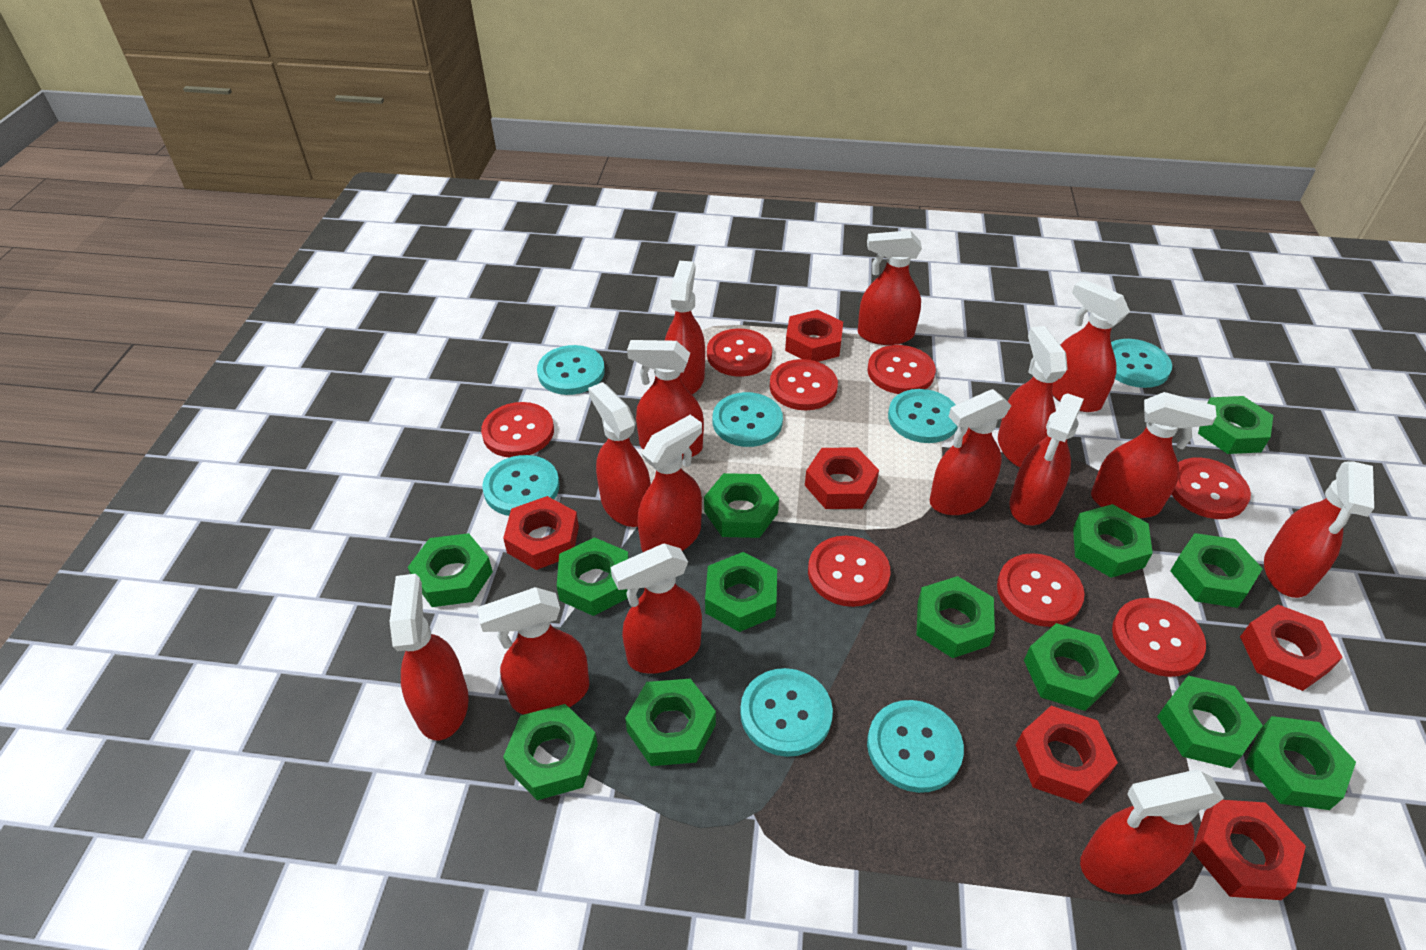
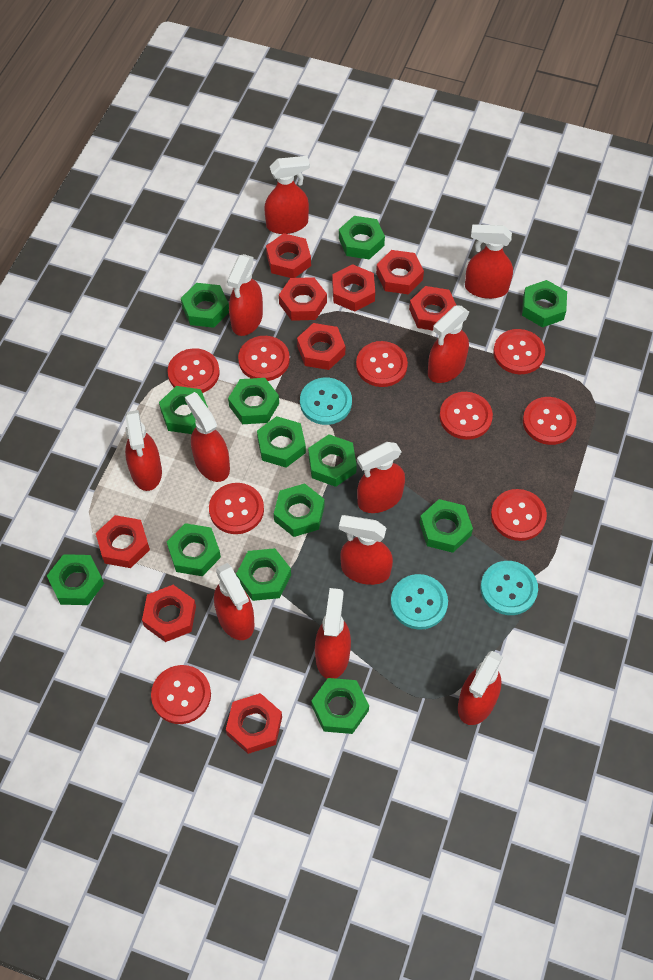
red button: [481,402,554,457] [707,328,772,377] [770,359,838,410] [808,536,890,607] [868,345,936,394] [997,553,1085,627] [1112,598,1206,677] [1171,457,1251,519] = 8 -> [151,665,211,724] [167,348,220,393] [209,483,264,534] [238,336,290,381] [356,341,408,387] [440,392,493,440] [491,489,547,541] [493,329,545,374] [523,397,577,445] = 9
red nut: [503,496,579,570] [785,310,843,362] [805,447,879,509] [1016,706,1118,804] [1192,800,1306,900] [1240,605,1343,691] = 6 -> [96,515,150,568] [142,585,196,642] [226,693,282,754] [266,233,311,278] [279,277,327,321] [297,323,345,370] [332,264,375,312] [376,250,424,294] [409,286,456,330] = 9
red spray bottle: [389,574,469,740] [477,587,589,714] [588,382,651,527] [611,544,702,674] [627,340,704,460] [637,415,702,552] [665,261,705,394] [858,230,922,345] [930,389,1012,515] [998,326,1068,468] [1009,393,1084,525] [1052,279,1130,412] [1080,770,1224,895] [1091,392,1217,518] [1264,461,1374,598] = 15 -> [125,410,162,491] [185,392,230,482] [214,563,254,640] [227,254,263,336] [264,156,310,234] [315,588,351,679] [339,515,393,585] [357,442,405,513] [428,305,469,383] [458,651,503,725] [465,224,513,299] = 11
turquoise button: [482,455,560,516] [537,345,605,395] [713,392,783,447] [740,668,833,757] [867,700,964,793] [888,389,958,443] [1111,339,1172,388] = 7 -> [300,378,352,425] [391,574,448,630] [481,561,538,615] = 3

